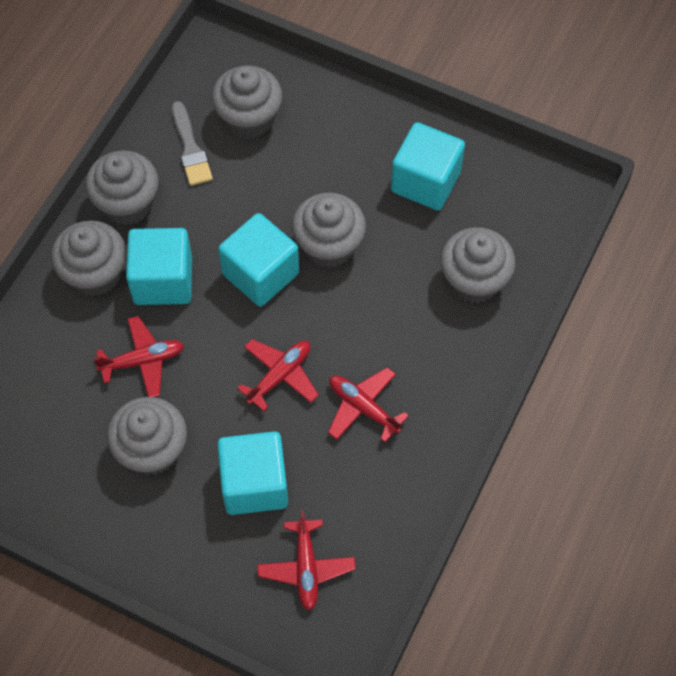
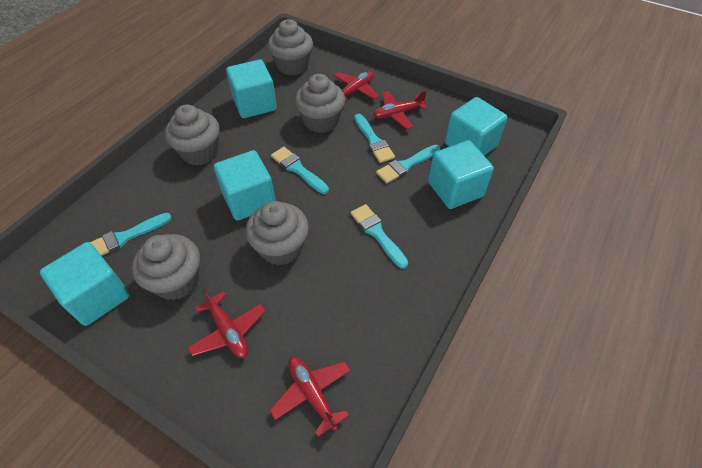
grey brush: [172,101,213,186] = 1 -> none = 0
grey cupcake: [51,221,126,297] [85,150,159,225] [107,397,187,475] [212,65,282,139] [292,193,366,268] [440,227,515,303] = 6 -> [132,234,200,300] [165,105,220,165] [246,201,309,265] [268,19,313,75] [294,74,345,133] = 5
turquoise brush: none = 0 -> [90,213,172,256] [271,147,329,194] [351,204,408,269] [354,114,395,163] [376,145,441,183] = 5
turquoise cube: [126,228,192,305] [217,431,288,515] [218,213,299,307] [391,122,465,210] = 4 -> [40,242,130,326] [214,150,276,221] [226,60,277,118] [428,140,494,209] [445,97,507,156] = 5

